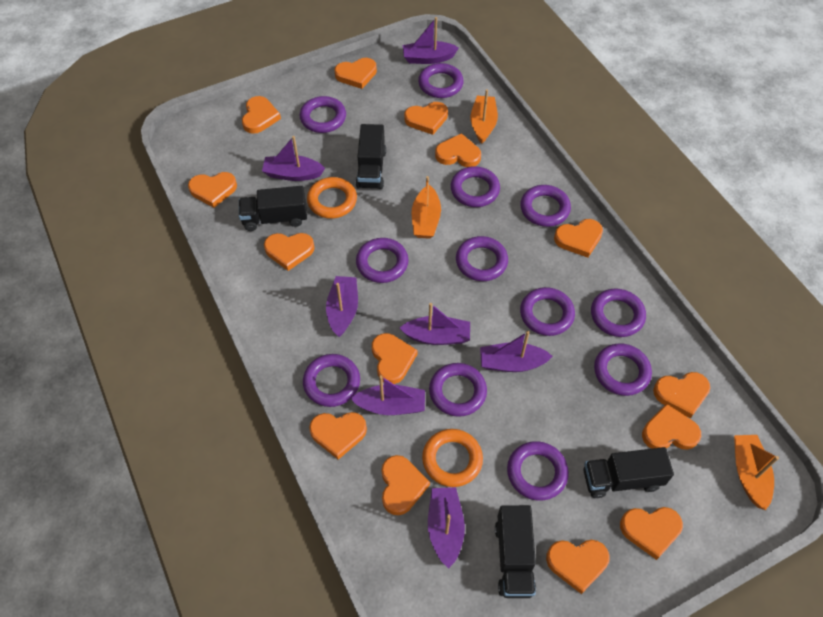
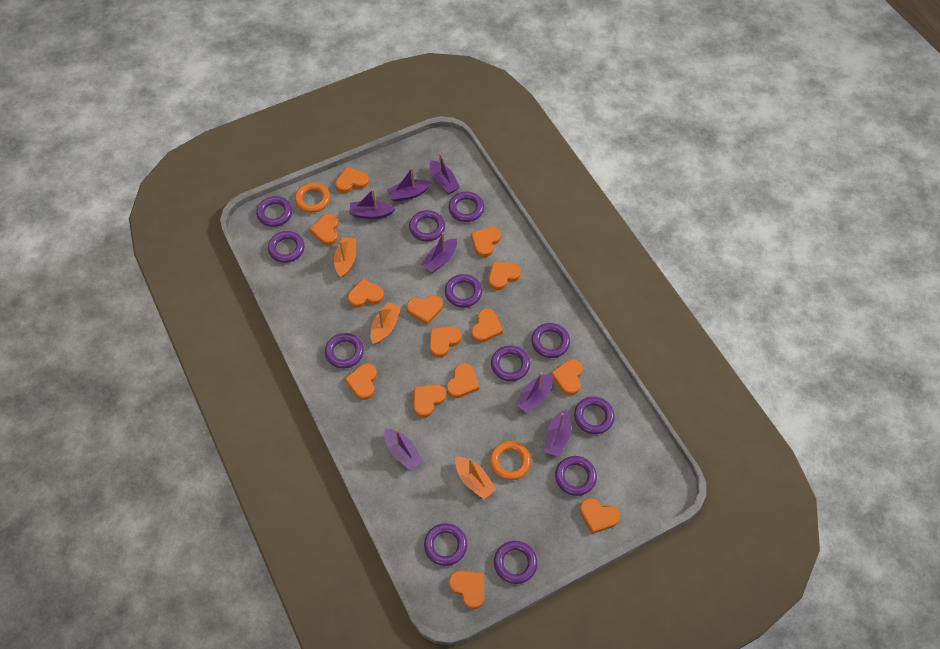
black truck: [239,186,307,231] [356,124,386,189] [495,505,536,598] [583,447,674,498] = 4 -> none = 0

